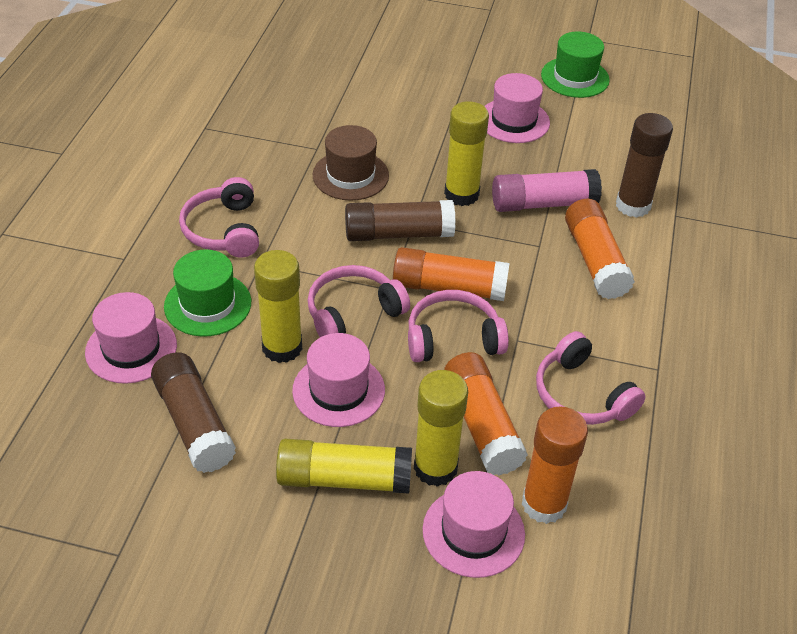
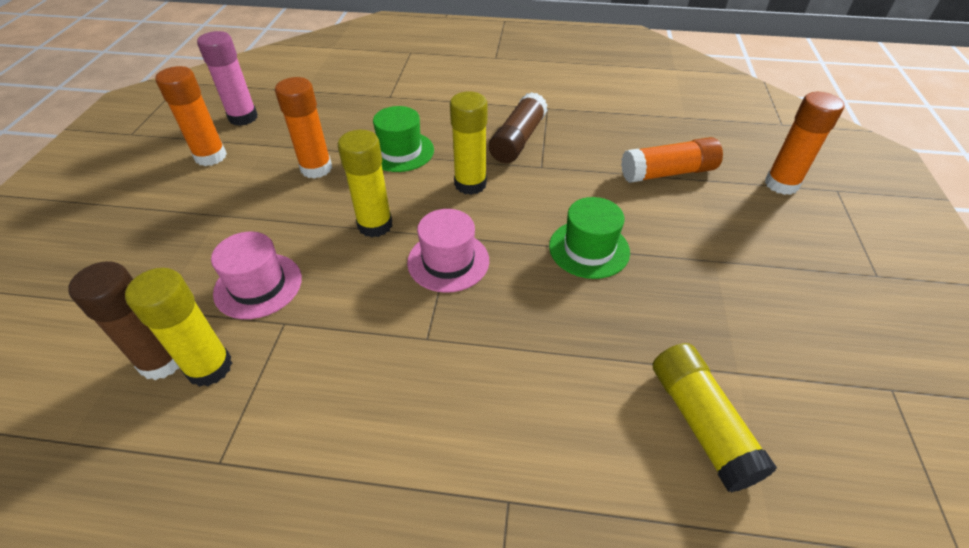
brown glue stick: [151,352,236,473] [345,200,456,241] [616,113,673,218] = 3 -> [68,261,180,380] [489,92,548,163] = 2
brown hat: [313,125,389,201] = 1 -> none = 0
pink hat: [85,292,177,384] [292,333,385,427] [422,471,525,578] [484,73,550,143] = 4 -> [211,232,302,319] [407,209,489,293] = 2
pink headphones: [179,177,259,257] [307,265,410,337] [408,290,509,362] [536,331,645,425] = 4 -> none = 0

